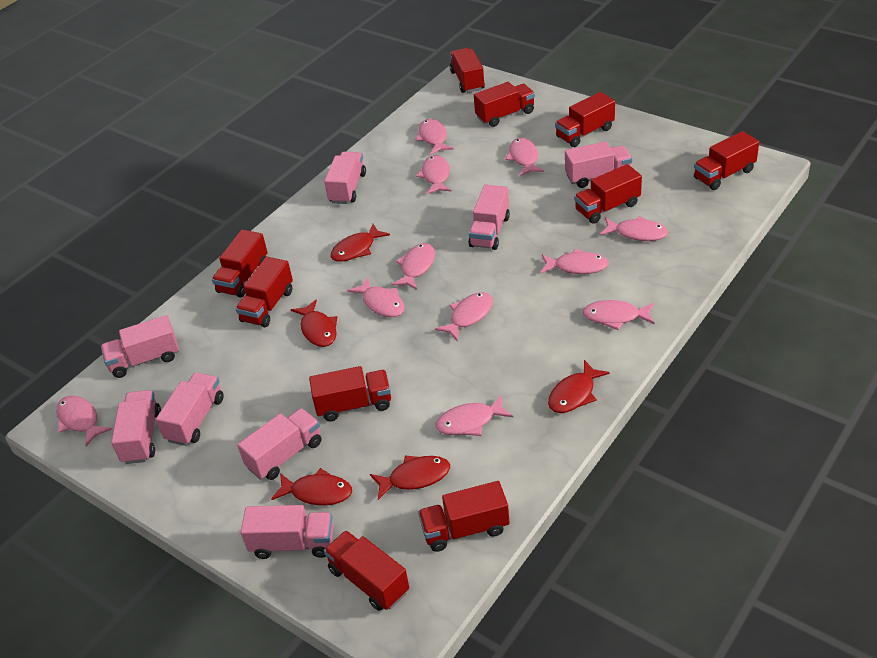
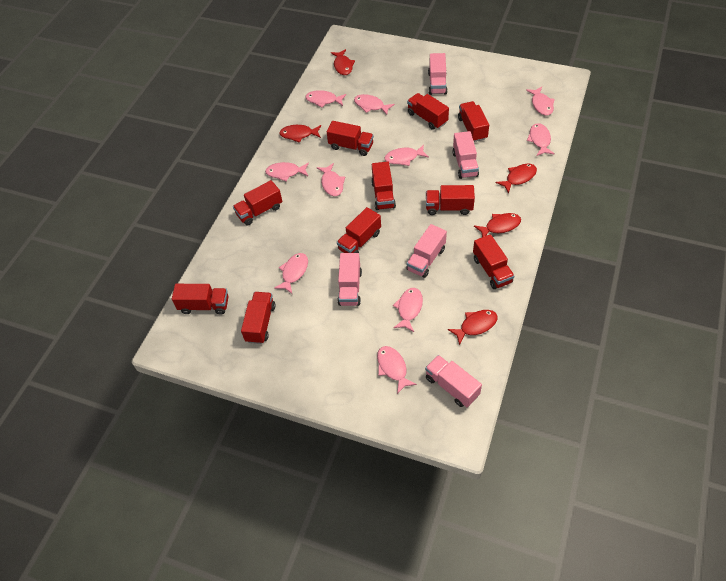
pink fish: [56,396,112,446] [347,277,405,317] [391,243,435,290] [416,119,454,155] [416,155,451,195] [435,292,493,342] [436,395,513,436] [505,138,544,176] [541,249,609,274] [583,300,655,330] [600,216,668,241] = 11 -> [265,162,309,181] [274,253,308,294] [305,90,346,108] [317,163,345,196] [354,94,395,115] [377,346,417,394] [384,144,429,166] [393,288,423,332] [526,87,555,116] [527,123,555,156] = 10
pink truck: [101,315,179,378] [111,390,161,464] [156,373,224,446] [237,408,321,480] [241,505,333,559] [324,152,366,204] [468,184,510,250] [565,142,632,188] = 8 -> [337,253,362,306] [406,224,447,278] [425,355,482,407] [428,53,447,95] [452,131,479,179] = 5

